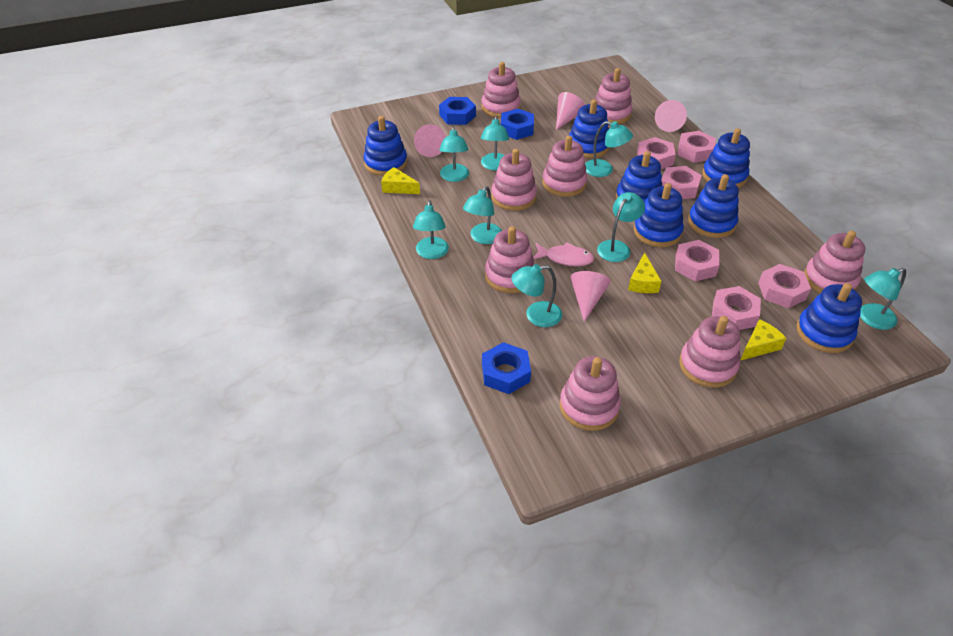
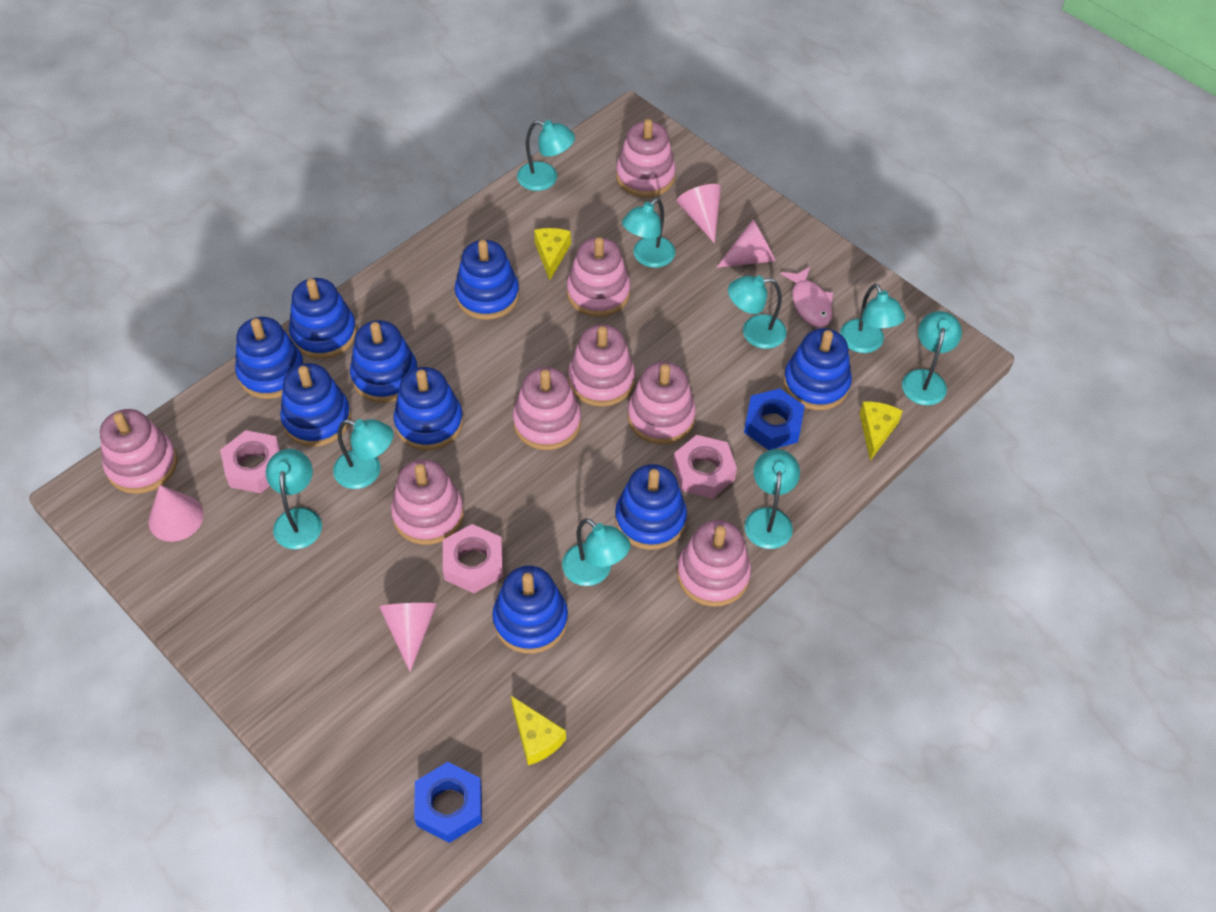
blue nut: [439,97,476,125] [482,342,531,394] [501,109,534,140] = 3 -> [414,762,482,843] [744,388,805,450] = 2
blue stacking toy: [364,116,407,176] [569,99,610,158] [616,151,662,202] [634,183,684,247] [688,174,739,238] [702,128,750,188] [797,283,862,353] = 7 -> [235,317,304,399] [280,363,351,447] [289,278,357,359] [350,320,418,403] [394,367,463,450] [455,240,519,320] [492,566,568,654] [615,464,687,550] [783,328,852,410] = 9
pink nut: [637,137,676,169] [661,166,702,199] [675,240,720,281] [677,131,716,163] [712,286,761,330] [758,264,811,308] = 6 -> [220,430,281,493] [443,524,503,593] [673,435,737,499] = 3
turquoise lamp: [413,200,449,259] [439,126,469,182] [463,186,502,244] [481,116,509,171] [511,264,562,327] [585,121,633,177] [597,192,645,262] [860,268,906,330] = 8 -> [266,449,322,549] [333,419,394,489] [517,120,575,191] [562,518,630,586] [622,198,675,268] [728,276,787,349] [745,449,800,549] [840,284,905,353] [902,311,962,405] = 9

